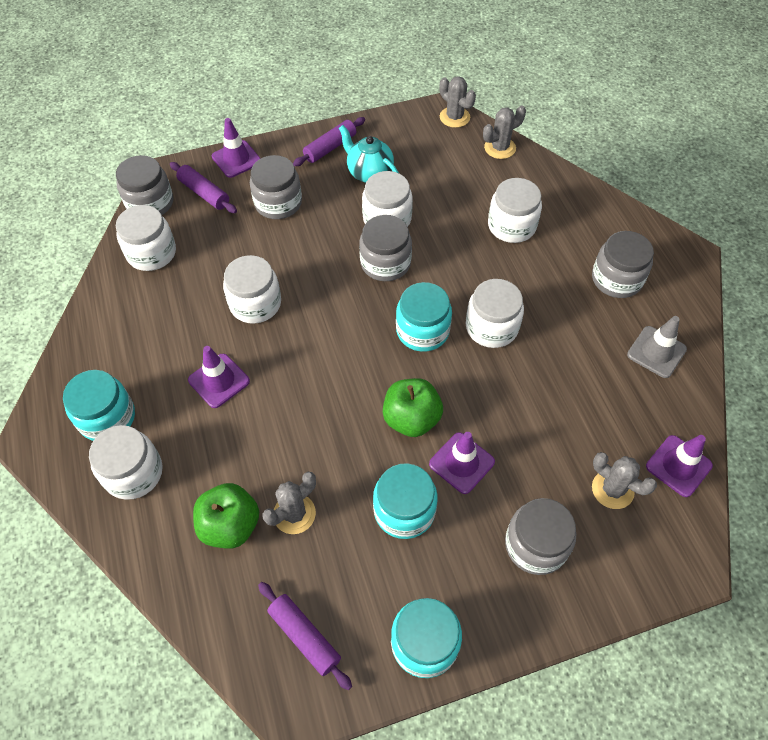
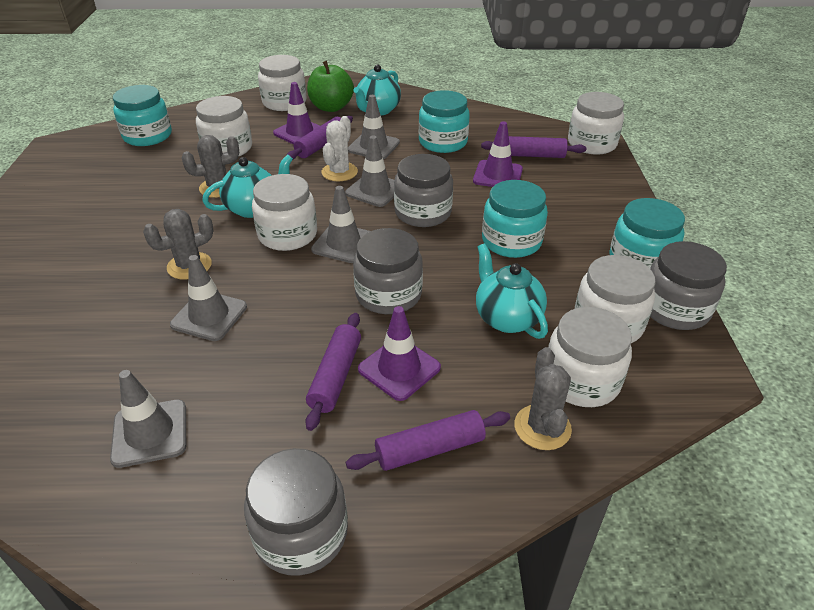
green apple: [193,483,259,549] [383,378,443,437] = 2 -> [307,61,354,112] = 1
grey cactus: [262,472,316,534] [439,76,476,128] [483,106,526,159] [592,452,657,509] = 4 -> [143,209,213,280] [182,135,239,198] [514,347,572,450] = 3
grey jar: [116,155,173,215] [250,155,302,219] [359,215,412,281] [505,498,576,575] [592,231,654,298] = 5 -> [244,448,348,576] [353,228,423,314] [394,154,453,227] [650,241,727,330] = 4
grey traffic cone: [627,316,687,378] = 1 -> [110,370,186,468] [170,255,247,341] [311,186,370,263] [345,135,394,207] [348,95,400,159] = 5
purple rolling pin: [170,162,237,213] [258,582,352,690] [293,117,365,166] = 3 -> [287,116,353,160] [305,313,361,431] [346,410,510,471] [481,136,586,158] = 4
purple traffic cone: [188,346,250,408] [212,118,261,178] [429,432,495,494] [646,435,713,497] = 4 -> [273,82,319,145] [358,306,441,401] [473,121,523,187] = 3
turquoise teapot: [339,125,399,183] = 1 -> [202,155,293,218] [354,64,401,116] [476,243,548,339] = 3
white cactus: none = 0 -> [322,116,358,181] = 1

